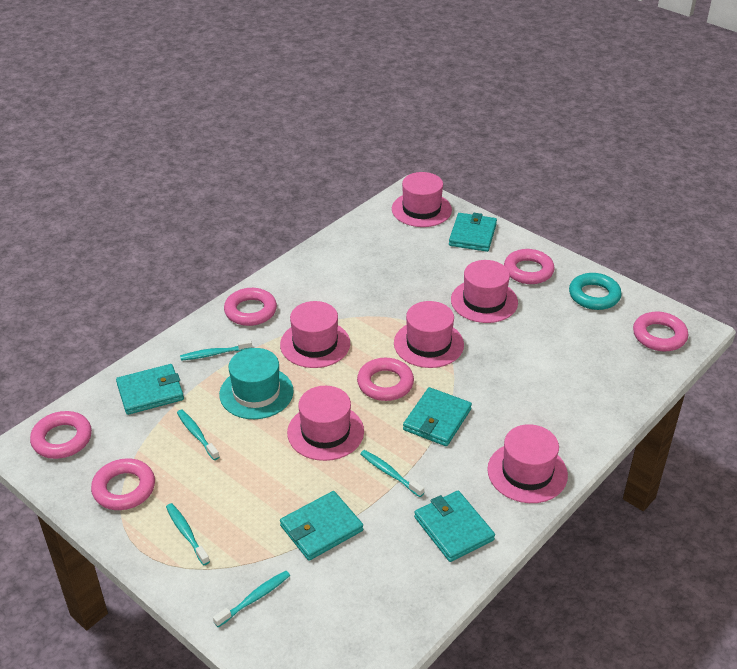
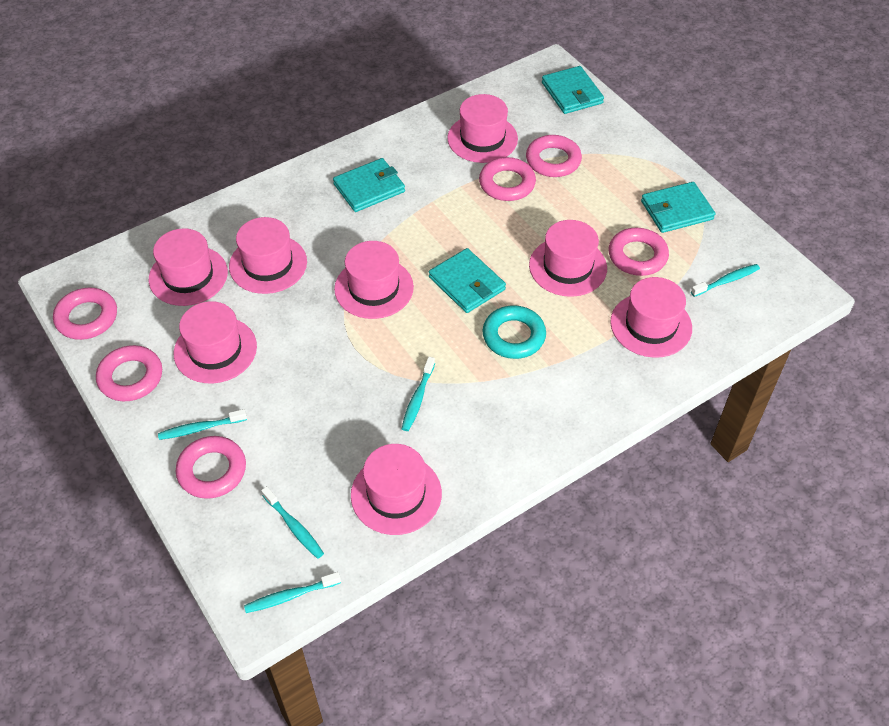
pink hat: [280,301,350,368] [287,386,364,461] [392,172,452,227] [394,301,464,368] [451,260,518,323] [487,424,568,503] = 6 -> [149,228,228,306] [174,301,257,383] [229,217,307,294] [334,241,414,319] [351,444,442,535] [447,94,518,163] [529,220,607,297] [610,277,692,358] = 8
turquoise hat: [219,348,294,419] = 1 -> none = 0
turquoise wallet: [116,364,184,415] [280,491,363,561] [403,387,472,446] [414,491,495,562] [449,213,497,252] = 5 -> [333,158,405,212] [429,248,506,313] [542,66,604,114] [641,182,715,233] = 4

